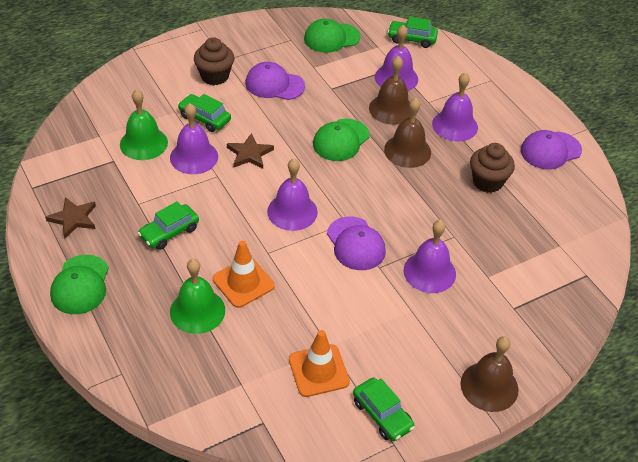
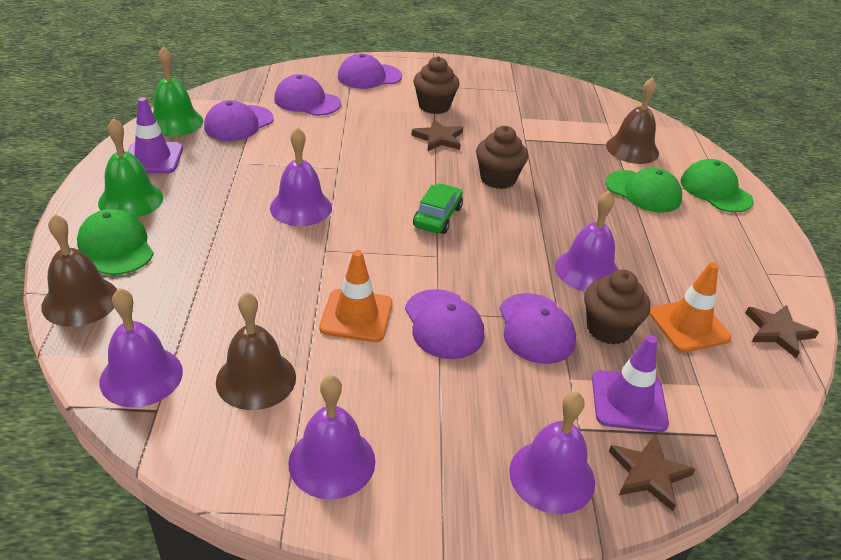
brown cupcake: [194,37,234,85] [470,143,515,193] = 2 -> [413,56,459,114] [476,126,528,189] [584,270,650,345] = 3
brown star: [45,197,96,239] [227,133,274,169] = 2 -> [411,119,463,151] [609,435,695,511] [746,305,819,358] = 3
green car: [138,201,199,250] [178,94,231,132] [353,378,415,441] [388,17,438,48] = 4 -> [413,183,463,234] = 1
purple cap: [245,62,305,100] [327,217,386,270] [521,130,582,169] = 3 -> [204,100,274,141] [274,74,341,116] [338,54,402,89] [405,289,484,359] [500,293,576,364] = 5
purple traffic cone: none = 0 -> [128,97,183,174] [592,335,669,432] = 2

